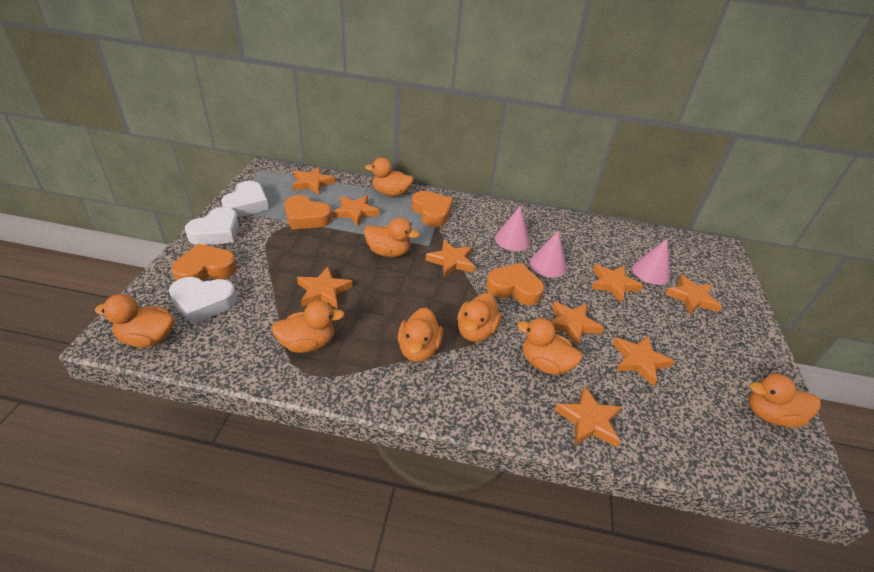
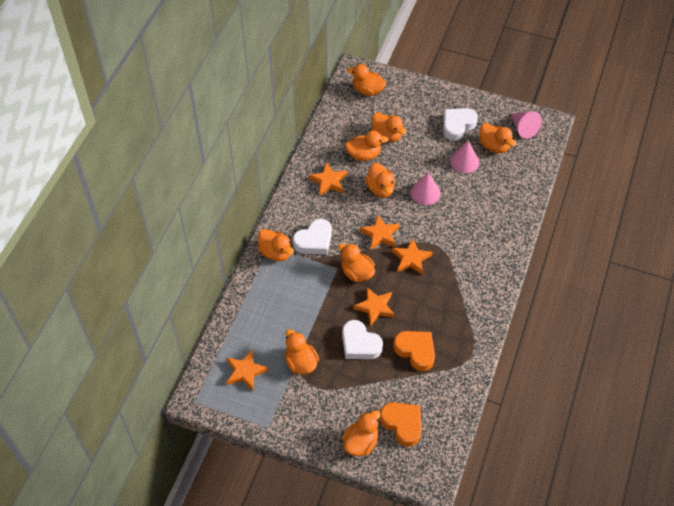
orange duck: [95,294,175,347] [271,301,344,353] [364,217,420,257] [365,158,414,197] [398,307,443,362] [457,293,502,342] [517,318,583,375] [748,373,821,428] = 8 -> [258,229,294,261] [285,329,319,374] [338,243,375,282] [342,410,380,456] [345,130,388,161] [347,64,386,96] [365,163,395,198] [372,112,407,142] [480,123,516,153] = 9
orange heart: [171,244,237,281] [284,195,332,230] [412,191,453,227] [486,263,544,305] = 4 -> [380,402,421,447] [393,331,435,371] = 2
orange star: [292,167,335,194] [297,267,353,309] [333,195,379,226] [425,240,475,278] [551,301,604,346] [555,386,622,447] [591,264,643,303] [613,336,675,387] [665,275,722,314] = 9 -> [227,349,269,391] [309,162,347,196] [353,287,395,326] [360,215,400,249] [392,238,433,275] = 5

